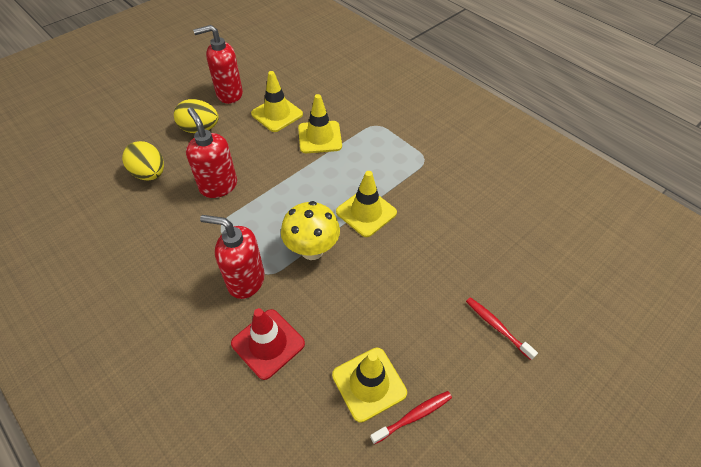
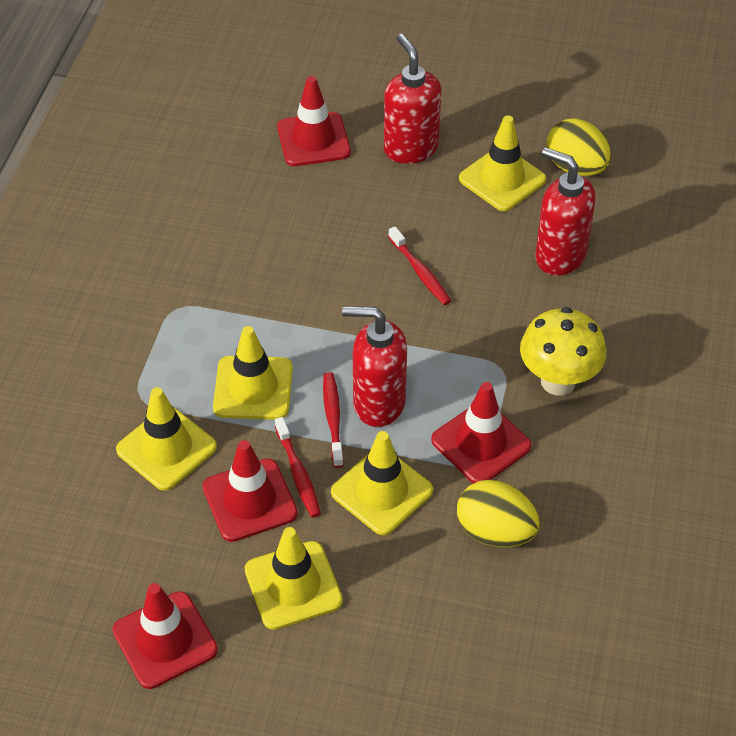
red toothbrush: [370,391,452,444] [466,297,538,360] = 2 -> [275,417,321,518] [323,372,344,468] [388,226,451,305] = 3
red traffic cone: [231,308,305,380] = 1 -> [112,583,218,689] [203,440,298,542] [277,76,351,166] [431,382,531,483] = 4
yellow traffic cone: [251,71,303,132] [298,94,342,153] [332,348,407,423] [336,171,397,237] = 4 -> [116,387,217,491] [213,326,293,420] [245,527,343,630] [331,431,433,535] [459,115,546,211] = 5

